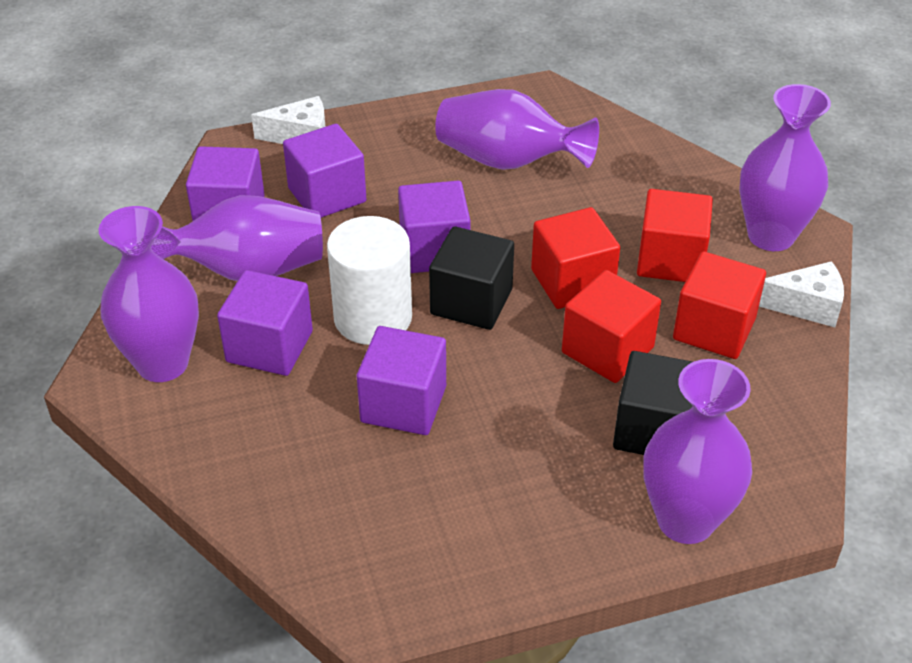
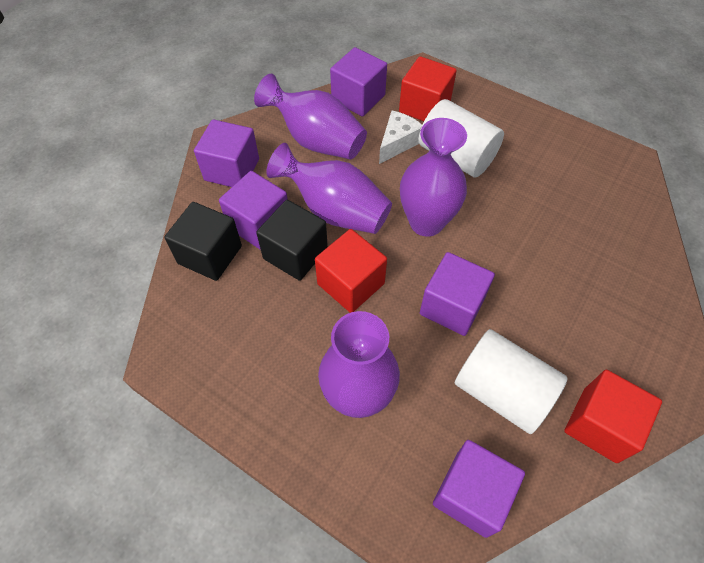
purple vase: [99,206,199,382] [151,195,323,281] [435,89,599,170] [644,359,752,544] [739,84,831,251] = 5 -> [254,74,367,159] [266,143,392,234] [318,311,400,418] [400,118,467,237] = 4
red cube: [531,207,620,309] [562,270,661,383] [637,189,713,282] [673,251,766,359] = 4 -> [315,229,387,313] [399,56,457,121] [564,370,662,463] = 3
white cheese: [251,96,325,144] [759,261,844,327] = 2 -> [379,111,422,164] = 1
white cylinder: [327,216,412,345] = 1 -> [419,99,504,178] [455,329,568,434] = 2

